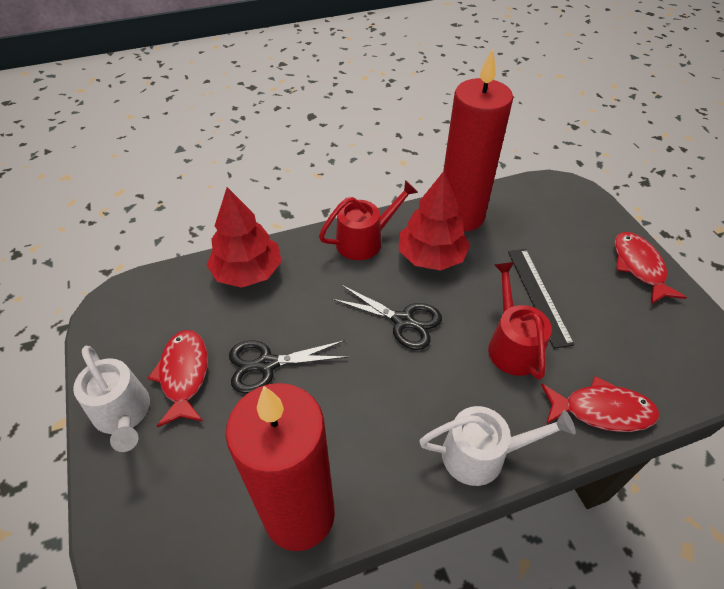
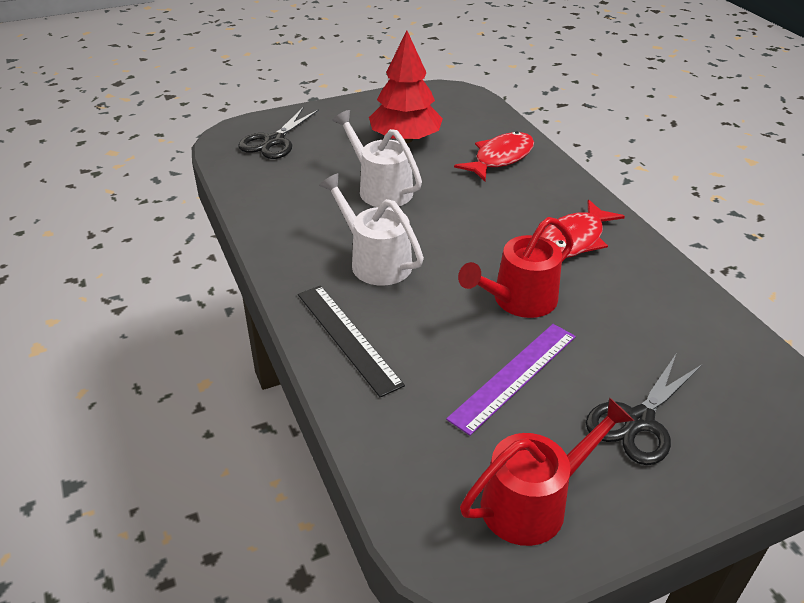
purple ruler: none = 0 -> [446,324,576,436] = 1
red candle: [226,383,335,551] [443,48,513,231] = 2 -> none = 0
red fish: [148,330,208,427] [541,376,659,432] [615,232,687,304] = 3 -> [454,131,534,181] [540,200,625,258] = 2
red tree: [206,187,282,288] [399,171,470,271] = 2 -> [369,31,443,143] = 1

